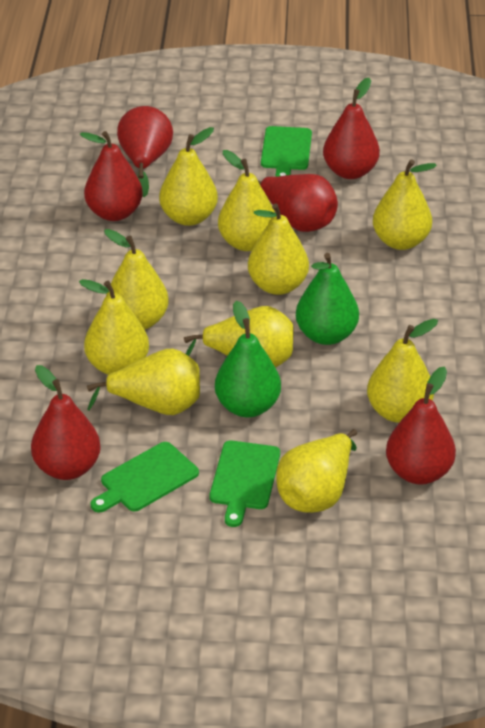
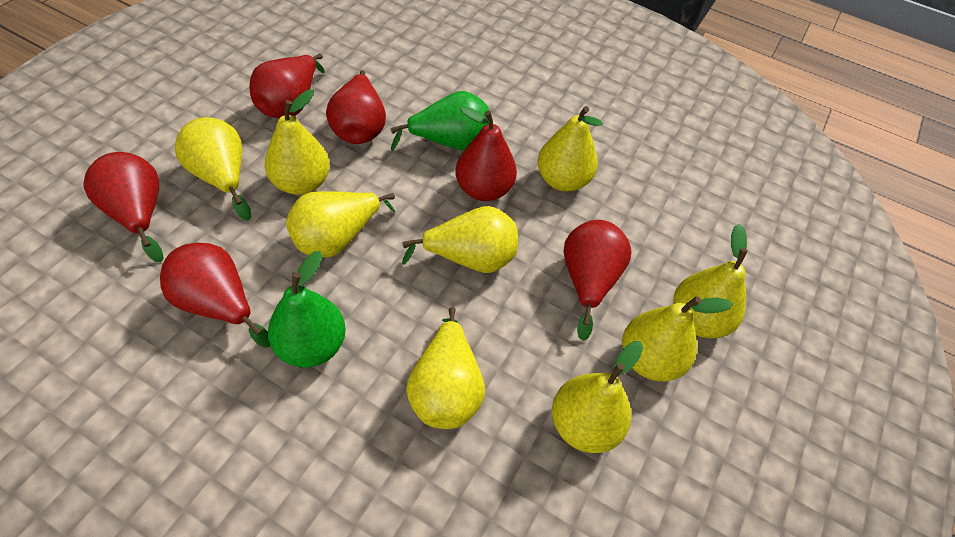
green cutting board: [91,442,199,513] [210,440,280,527] [261,126,312,177] = 3 -> none = 0
yellow pear: [79,279,149,375] [87,348,200,415] [104,229,169,329] [159,127,218,226] [184,306,294,368] [218,150,275,251] [248,203,309,295] [276,429,357,513] [367,319,438,423] [373,159,437,250] = 10 -> [175,117,251,221] [265,89,330,195] [286,191,395,258] [402,206,518,273] [406,307,485,429] [537,106,603,192] [552,341,643,453] [622,296,733,382] [673,224,748,338] = 9

